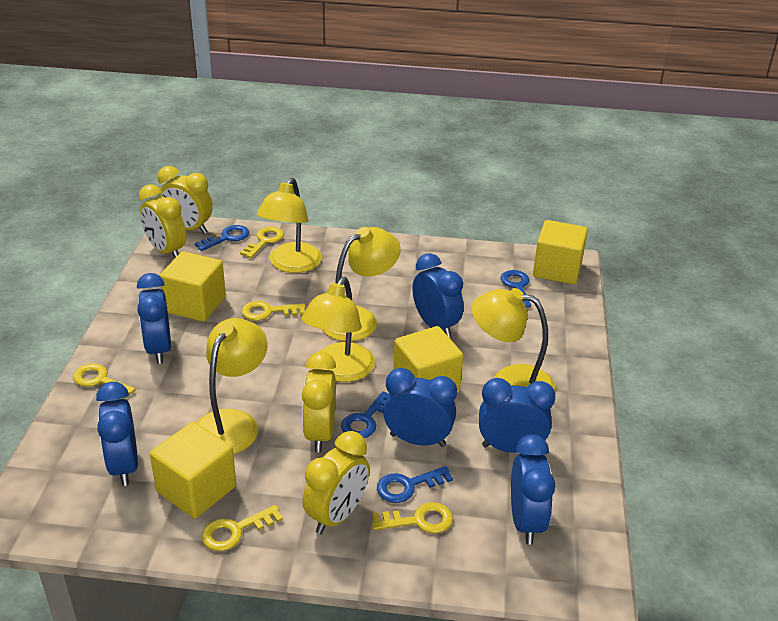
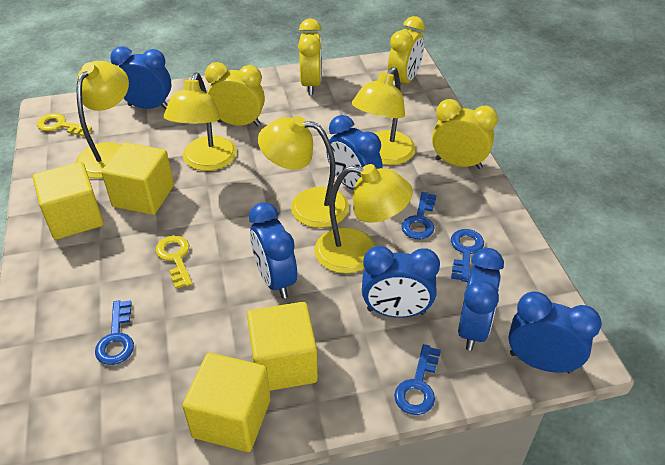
yellow key: [73,363,136,399] [202,505,283,551] [240,227,284,258] [242,301,306,321] [372,502,453,534] = 5 -> [37,113,92,136] [155,235,193,289] = 2

